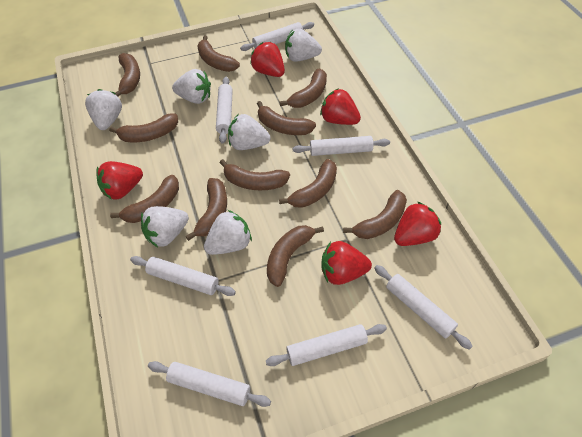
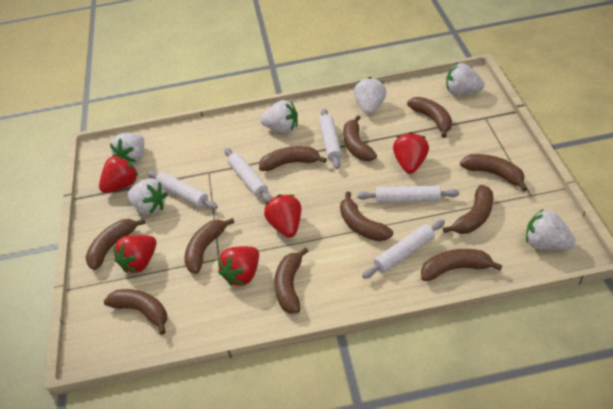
white rolling pin: [130,256,236,296] [148,361,271,407] [216,77,233,144] [240,22,314,51] [266,324,387,366] [293,136,390,156] [374,265,473,350] = 7 -> [147,171,218,209] [225,148,271,202] [319,108,342,169] [358,185,459,203] [362,220,445,279] = 5

